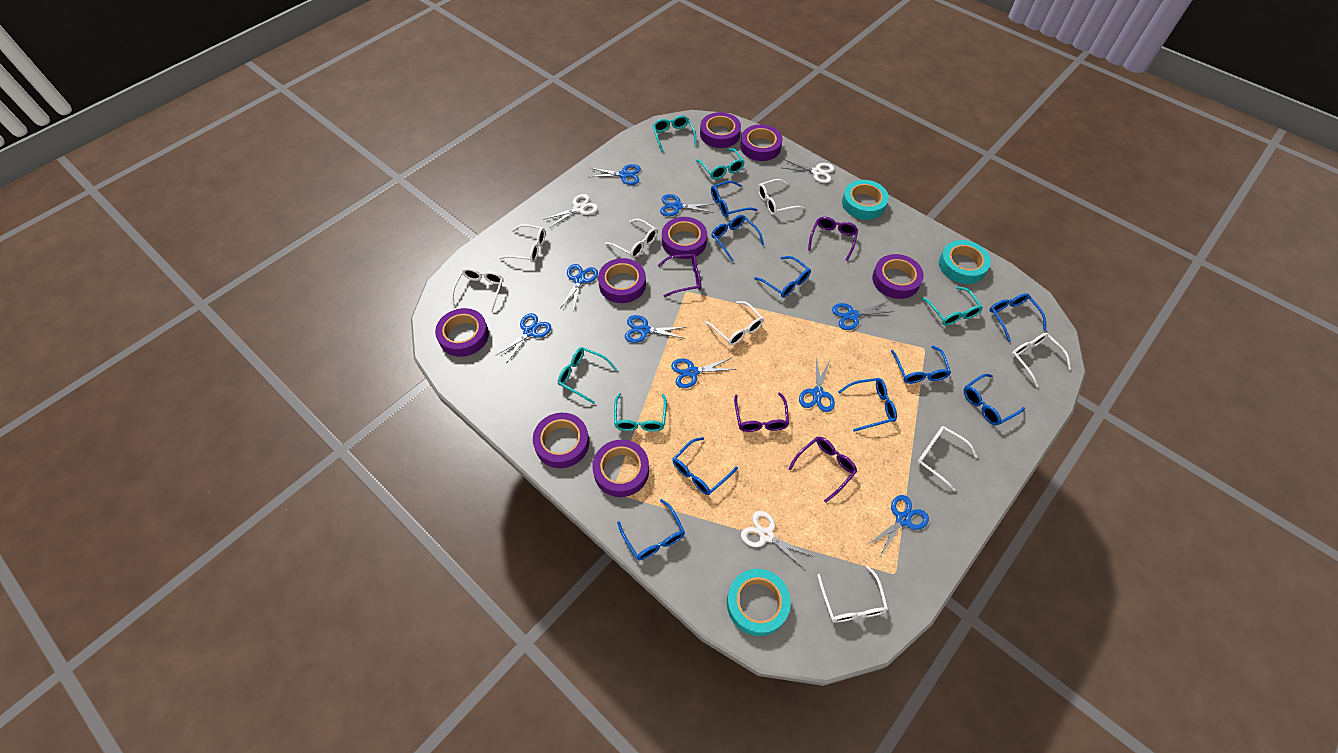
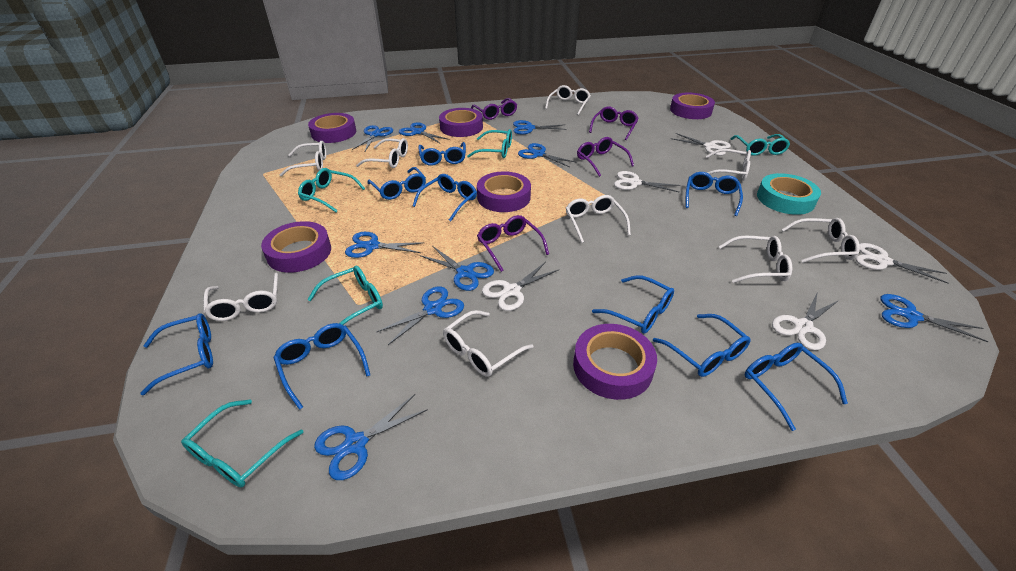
purple tape: [435,308,489,357] [533,413,589,468] [592,439,649,497] [598,258,646,303] [662,217,707,259] [700,112,741,148] [740,124,783,161] [872,254,924,299] = 8 -> [261,221,331,273] [308,113,356,143] [439,108,483,137] [477,171,531,212] [573,324,657,400] [670,93,715,119] = 6
turquoise tape: [727,569,791,636] [842,180,889,220] [939,240,991,284] = 3 -> [757,173,821,215] = 1
white glasses: [451,268,504,312] [499,224,545,263] [605,219,657,258] [705,301,764,345] [758,179,805,215] [817,565,888,622] [917,426,978,491] [1011,333,1071,387] = 8 -> [203,273,278,321] [280,141,326,176] [356,138,408,168] [443,310,533,377] [545,85,591,115] [566,195,631,243] [706,149,751,181] [718,236,792,283] [781,218,860,263] = 9
white scissors: [543,194,598,228] [741,511,814,570] [783,159,834,183] = 3 -> [482,262,558,311] [614,171,680,193] [671,133,731,156] [772,291,839,350] [856,243,948,283] = 5

